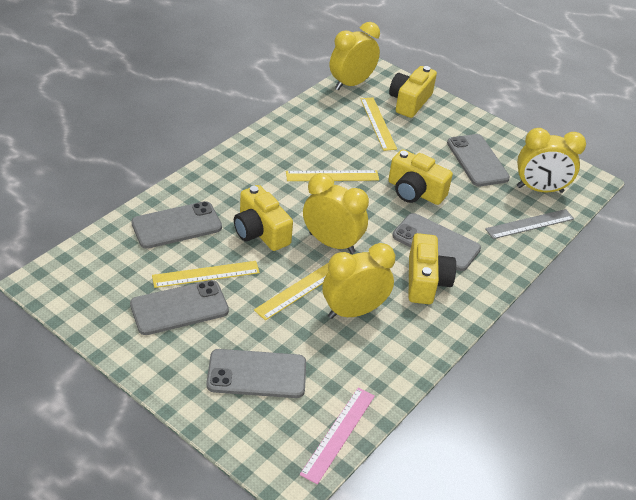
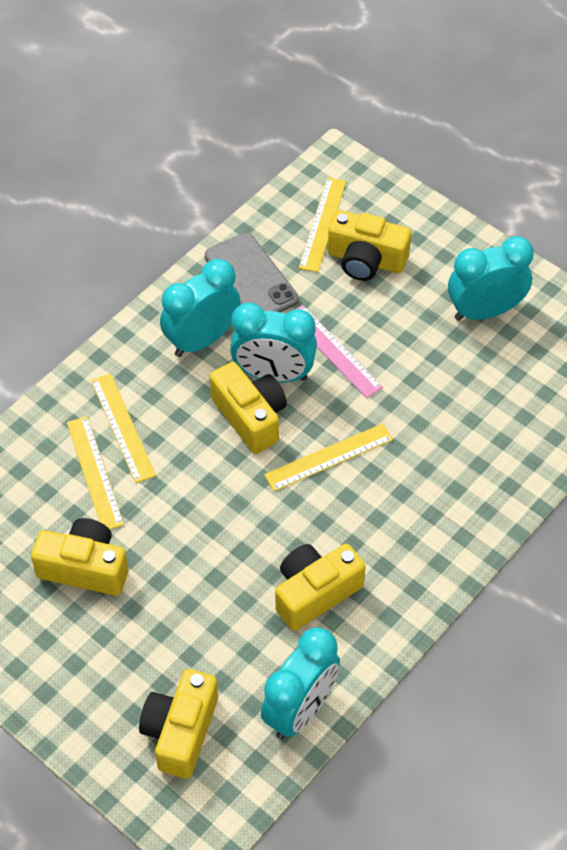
grey phone: [130,280,229,335] [131,201,222,249] [207,349,306,398] [393,213,481,271] [447,134,510,186] = 5 -> [205,233,298,312] = 1
grey ruler: [485,209,574,239] = 1 -> none = 0
turquoise clock: none = 0 -> [160,259,240,357] [230,303,317,383] [261,627,340,739] [448,236,534,321] = 4
yellow camera: [234,185,293,251] [388,149,453,205] [389,66,437,118] [409,233,456,304] = 4 -> [31,518,128,596] [139,669,218,779] [210,362,287,454] [275,544,366,631] [328,210,411,281] = 5
yellow clock: [303,173,369,254] [322,243,395,319] [330,22,380,90] [517,128,586,193] = 4 -> none = 0

